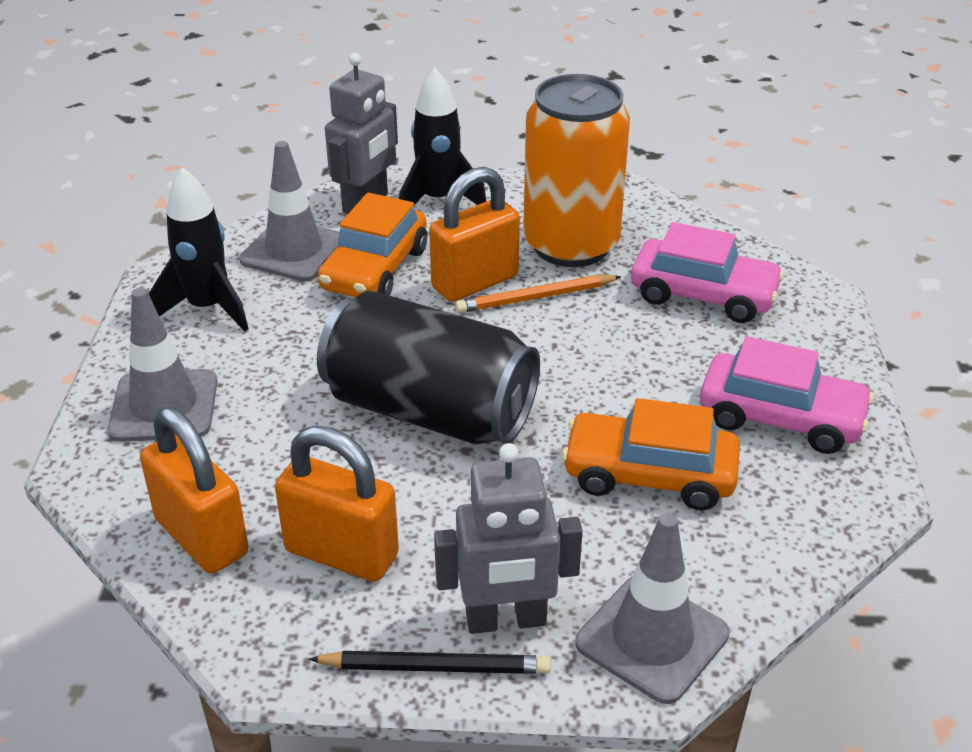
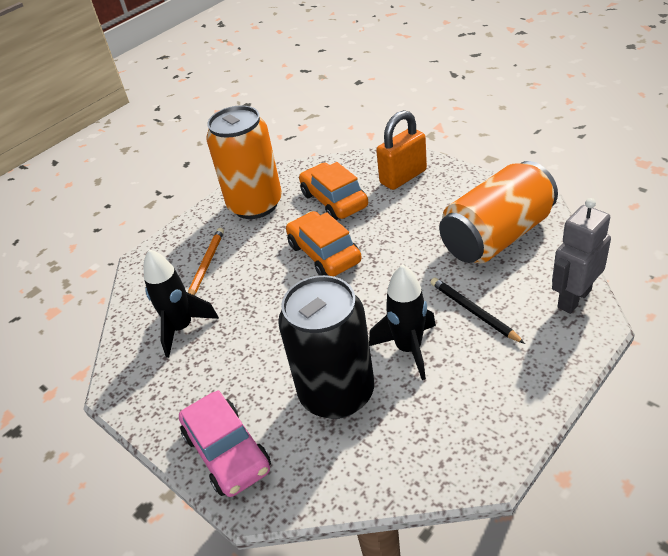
grey robot: [325,53,398,214] [434,443,583,634] = 2 -> [552,198,611,314] = 1
grey traffic cone: [107,288,217,442] [239,141,340,282] [575,513,730,704] = 3 -> none = 0
orange can: [523,74,630,267] = 1 -> [206,105,282,219] [439,161,558,263] = 2
orange padlock: [140,407,249,574] [275,426,399,582] [429,167,520,302] = 3 -> [376,110,427,190] = 1
pink car: [631,222,784,323] [700,336,874,454] = 2 -> [179,390,271,497] = 1

